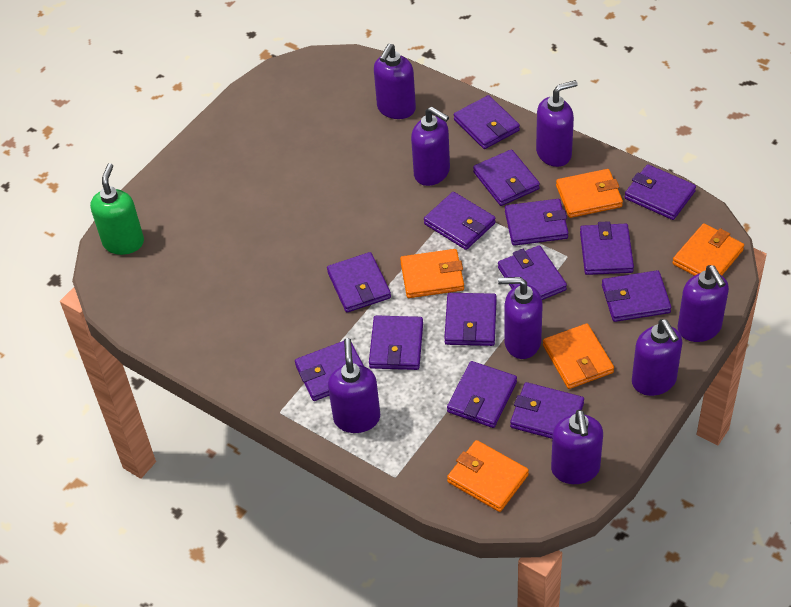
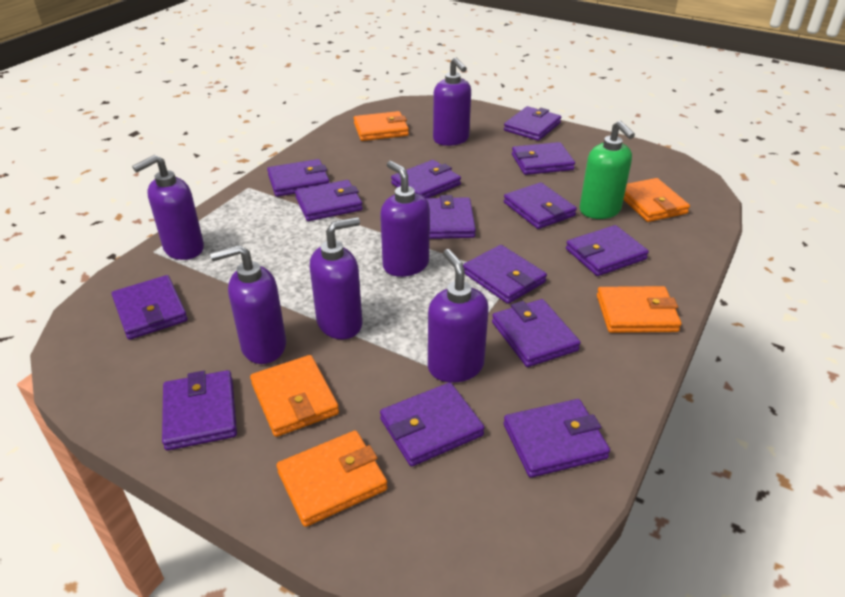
purple soap dispenser: [328,338,380,433] [374,43,416,119] [411,107,450,186] [498,277,542,359] [536,80,578,167] [551,410,603,484] [632,319,682,396] [678,265,729,342] = 8 -> [132,155,204,260] [210,245,286,364] [310,217,362,339] [380,161,430,277] [428,249,489,383] [433,57,471,146] = 6

